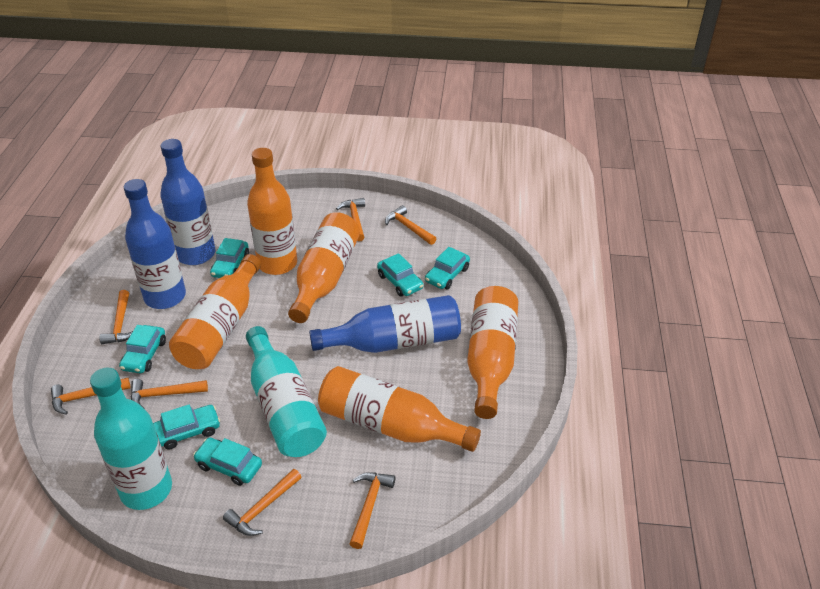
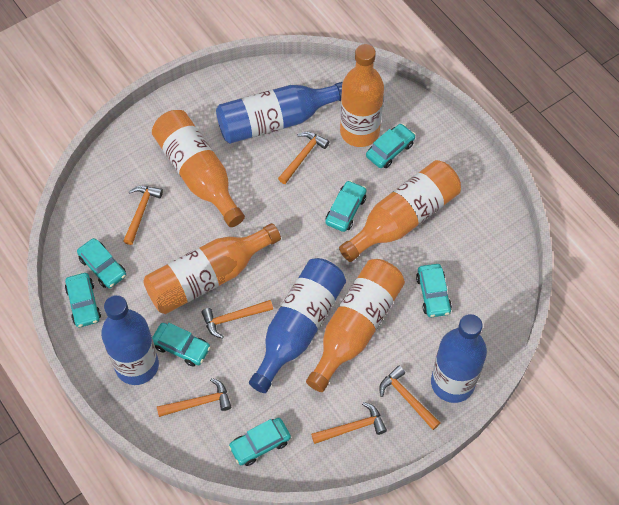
blue bottle: [124,179,186,309] [160,139,215,265] [309,295,461,353] = 3 -> [101,295,159,385] [216,82,343,144] [249,258,346,393] [431,314,487,403] = 4
orange hammer: [51,378,131,415] [99,290,133,344] [131,379,208,408] [223,469,302,536] [336,198,365,241] [349,472,396,549] [385,205,436,245] = 7 -> [123,186,163,245] [157,378,232,417] [201,300,273,339] [278,132,329,184] [311,402,387,444] [379,366,440,430] = 6
turquoise bottle: [90,368,172,510] [246,326,327,457] = 2 -> none = 0
turquoise car: [119,325,166,373] [153,405,220,449] [193,438,262,486] [210,238,249,278] [377,253,423,297] [425,247,470,289] = 6 -> [65,273,101,328] [77,238,126,288] [152,323,211,367] [228,418,291,466] [325,180,366,232] [366,124,415,168] [416,264,452,317] = 7

